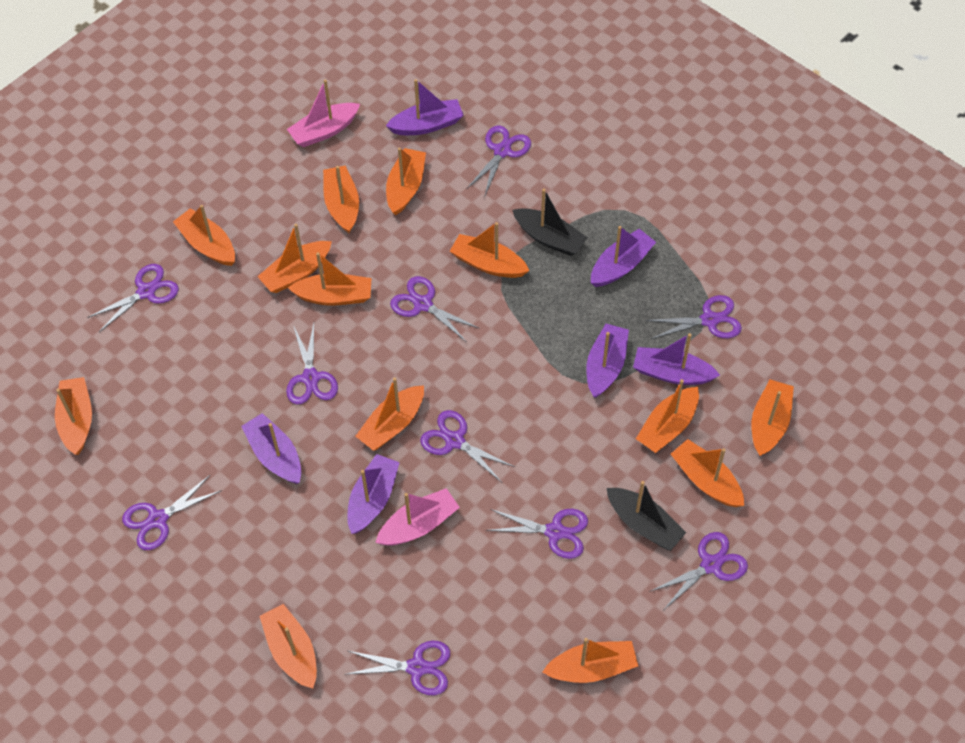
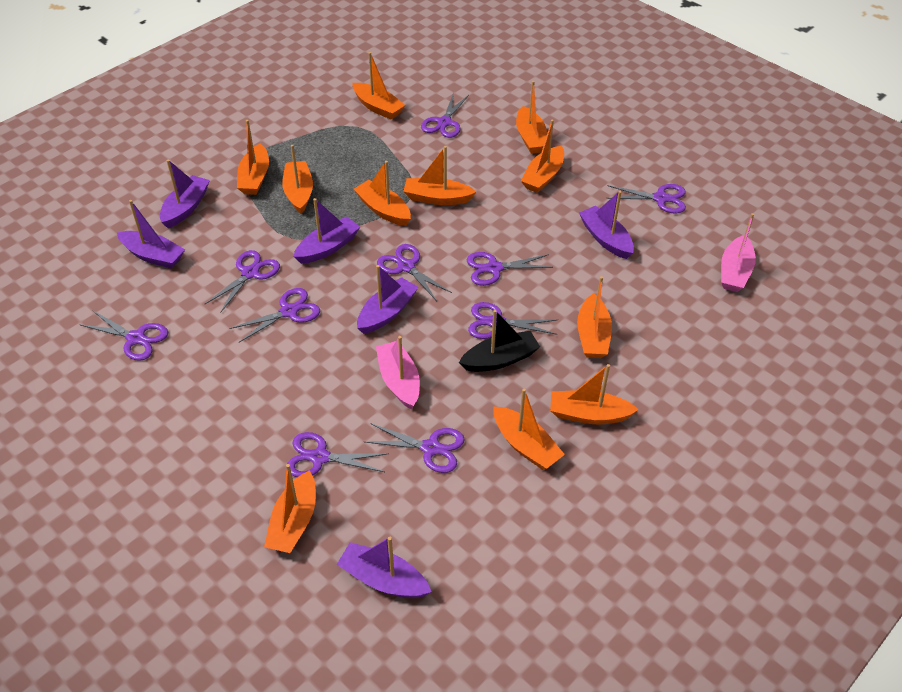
black boat: [512,189,588,256] [606,481,686,551] = 2 -> [459,310,540,372] = 1
orange boat: [55,377,92,455] [173,205,235,266] [257,224,332,293] [259,604,317,688] [288,252,371,306] [323,165,359,233] [356,378,424,451] [386,148,426,215] [450,222,530,278] [542,638,638,683] [636,379,699,453] [671,439,744,507] [752,380,794,456] = 13 -> [237,120,269,195] [264,464,316,553] [282,145,313,214] [352,52,405,120] [354,161,411,226] [403,146,476,205] [493,389,565,470] [516,81,547,154] [521,120,564,193] [550,364,639,424] [577,276,612,358] = 11

